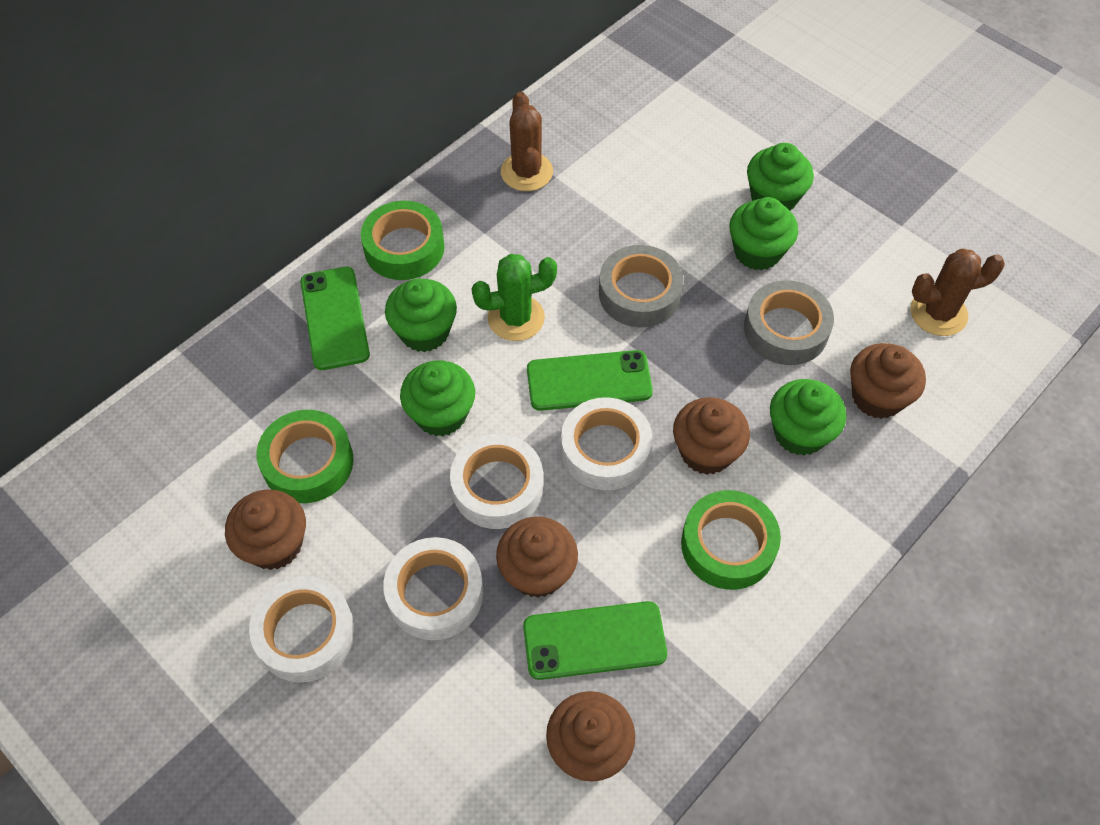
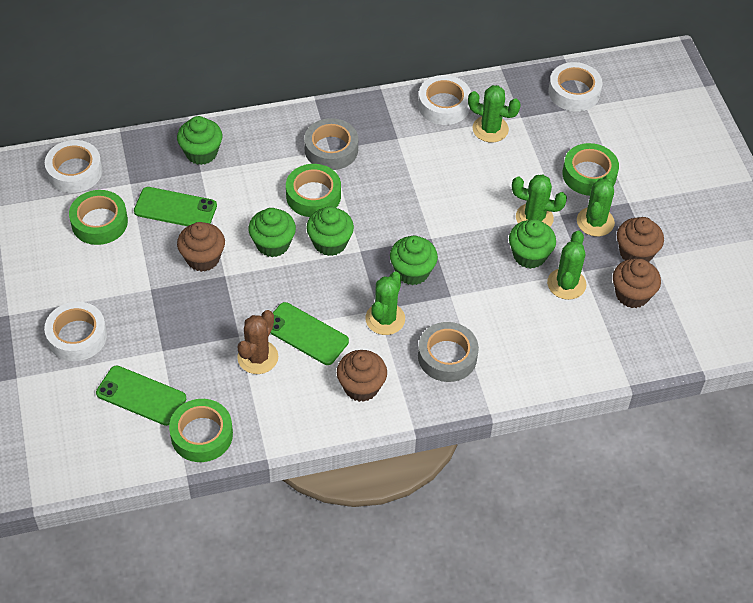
brown cactus: [501,92,553,191] [910,249,1005,336] = 2 -> [237,310,278,374] = 1
brown cupcake: [225,489,306,570] [496,517,578,598] [546,691,635,782] [673,397,750,475] [850,343,926,419] = 5 -> [177,222,225,272] [337,350,387,402] [613,259,661,308] [617,217,664,262] = 4
green cactus: [472,254,557,341] = 1 -> [365,271,405,335] [468,85,521,143] [512,175,567,227] [547,231,586,300] [577,175,615,236] = 5
green tape: [257,410,354,503] [361,201,445,280] [681,490,781,590] = 3 -> [69,190,128,245] [169,399,233,462] [286,164,341,217] [562,143,619,196] = 4

